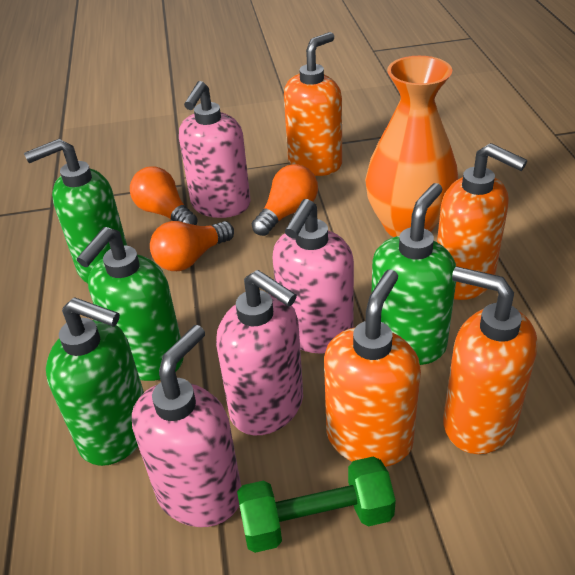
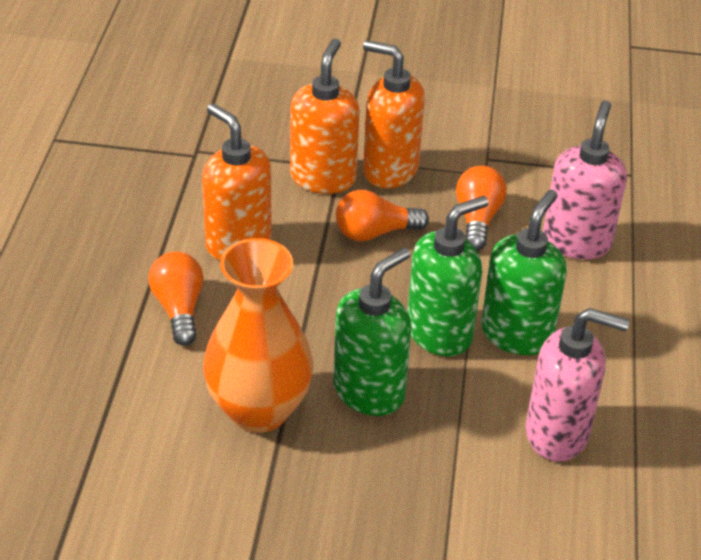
green dumbbell: [237,456,396,553] = 1 -> none = 0
green soap dispenser: [24,139,127,283] [46,297,144,466] [76,227,184,381] [371,183,456,365] = 4 -> [333,248,411,416] [407,196,489,356] [481,190,567,355] = 3
orange soap dispenser: [284,32,342,176] [324,270,421,467] [437,143,527,300] [443,267,537,454] = 4 -> [202,103,272,260] [290,39,360,194] [363,40,425,188] = 3
pink soap dispenser: [132,325,241,527] [179,81,251,218] [216,270,303,435] [273,199,354,354] = 4 -> [526,308,630,461] [543,101,627,259] = 2

